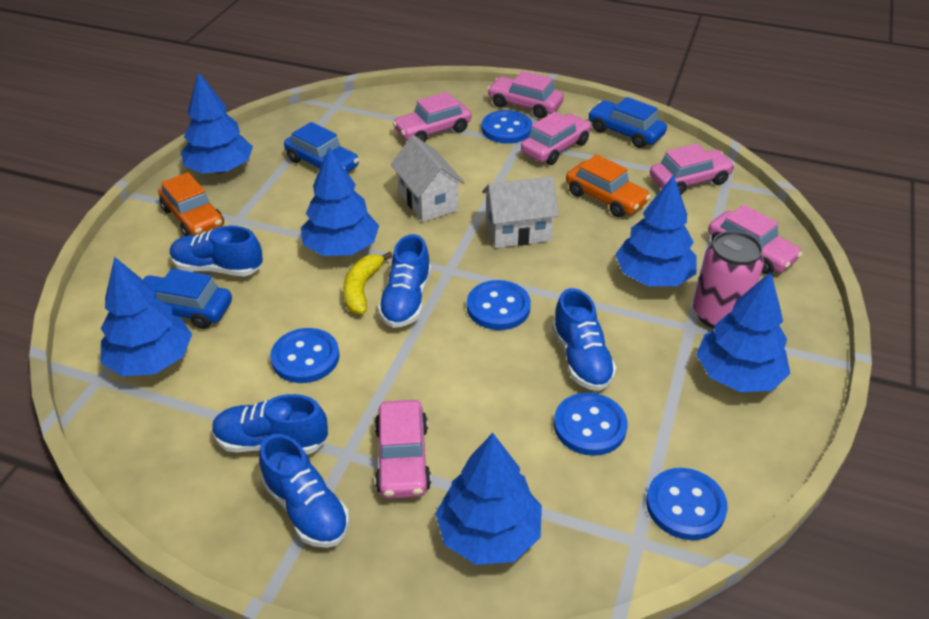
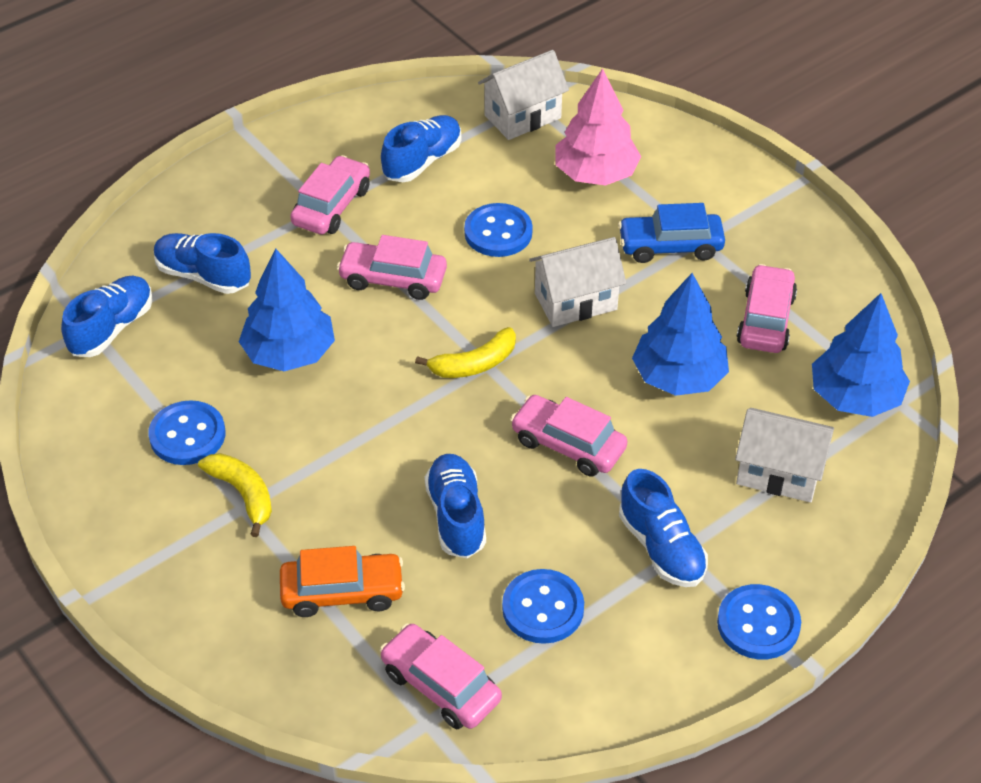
blue button: [270,328,339,383] [467,280,531,330] [482,110,532,144] [554,393,627,456] [646,468,728,540] = 5 -> [148,400,225,465] [464,203,533,257] [502,569,584,644] [717,584,801,659] = 4
blue car: [142,269,232,329] [284,122,359,173] [588,97,667,148] = 3 -> [618,203,725,263] = 1
blue tree: [101,257,192,377] [181,72,253,174] [301,147,379,256] [436,433,542,565] [615,175,697,286] [696,272,790,392] = 6 -> [239,249,335,371] [632,273,729,396] [812,293,910,417] = 3
orange car: [158,172,224,236] [566,154,651,217] = 2 -> [280,546,405,617] = 1
pink can: [693,231,764,329] = 1 -> none = 0
pink car: [375,400,431,499] [393,92,471,142] [487,71,564,118] [521,112,591,165] [650,144,735,194] [708,205,803,274] = 6 -> [290,155,370,235] [337,235,447,300] [380,623,502,729] [510,395,627,476] [737,264,797,353] = 5
pink tree: none = 0 -> [556,68,641,186] = 1
white house: [391,135,465,222] [482,176,559,248] = 2 -> [478,50,569,140] [529,237,626,327] [735,408,834,502] = 3
yellow banana: [343,252,393,314] = 1 -> [198,453,272,537] [415,327,516,378] = 2

